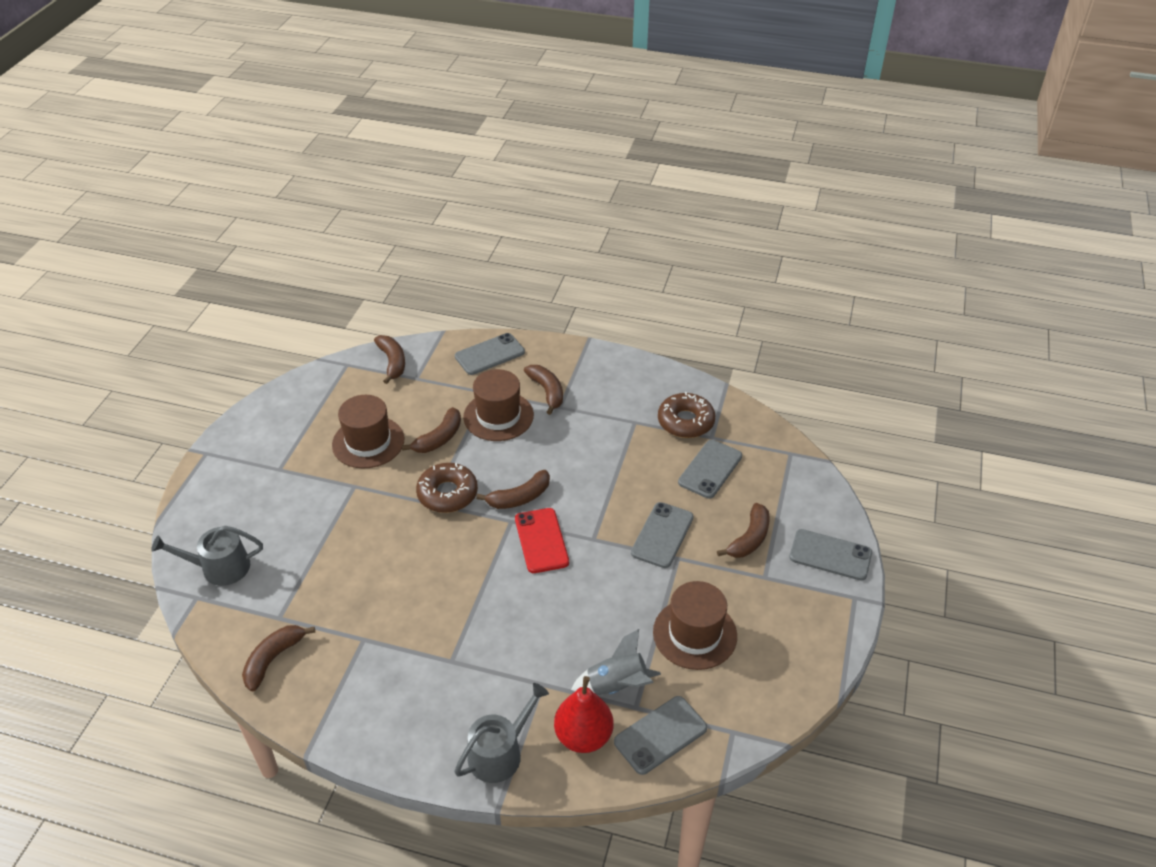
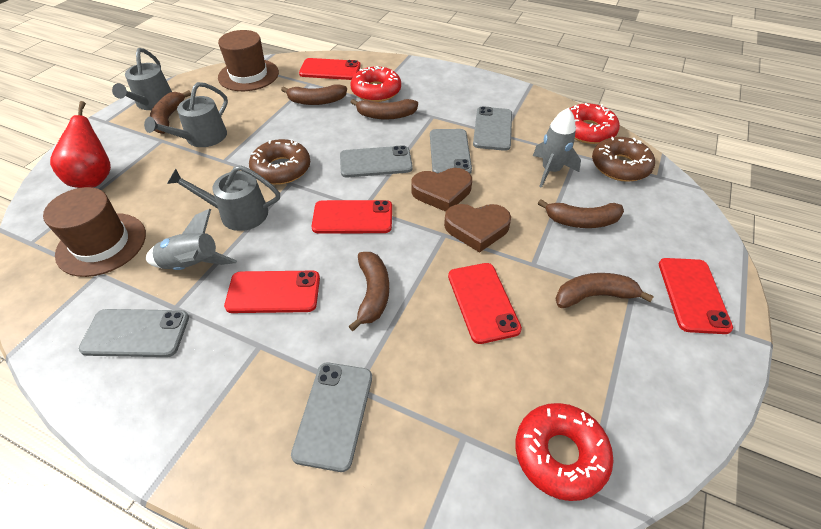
brown hat: [332,395,405,469] [463,369,534,441] [653,581,737,670] = 3 -> [43,187,146,277] [218,30,279,91] = 2
brown heart: none = 0 -> [411,168,472,212] [444,204,511,253] = 2
grey rocket: [571,629,661,695] = 1 -> [146,209,237,270] [533,108,581,188] = 2
grey watering can: [151,526,263,586] [454,683,549,783] = 2 -> [112,48,172,110] [144,82,228,147] [167,165,280,231] = 3
red donut: none = 0 -> [351,66,401,102] [515,403,613,501] [570,103,620,144] = 3
red phone: [515,508,569,573] = 1 -> [224,271,320,313] [299,58,361,80] [312,200,392,234] [448,263,522,344] [659,258,733,334] = 5

